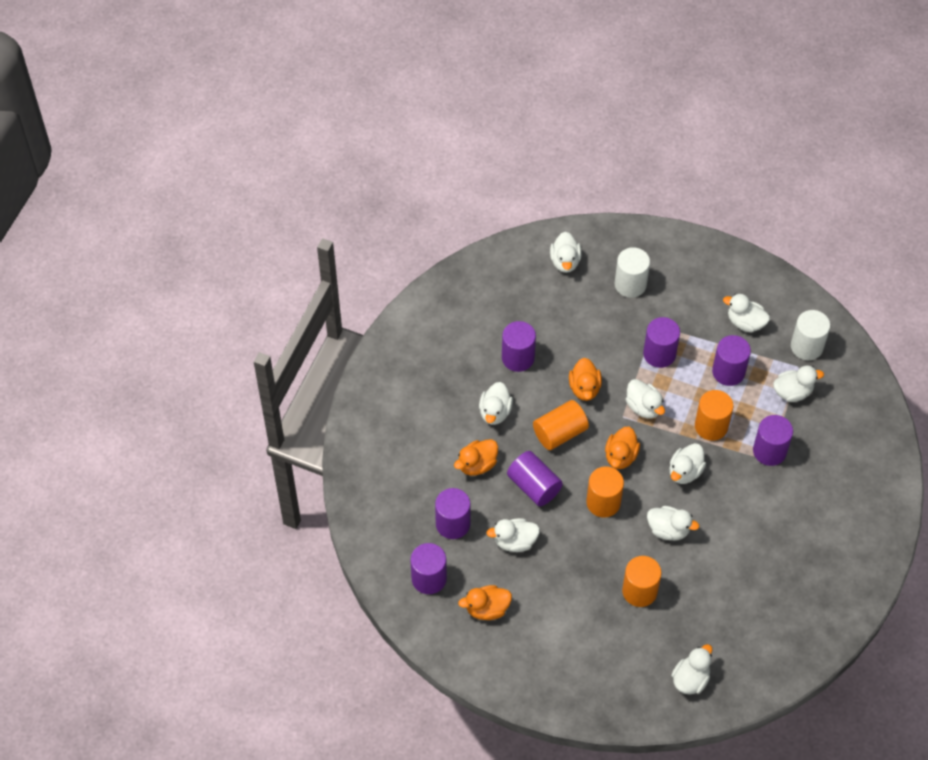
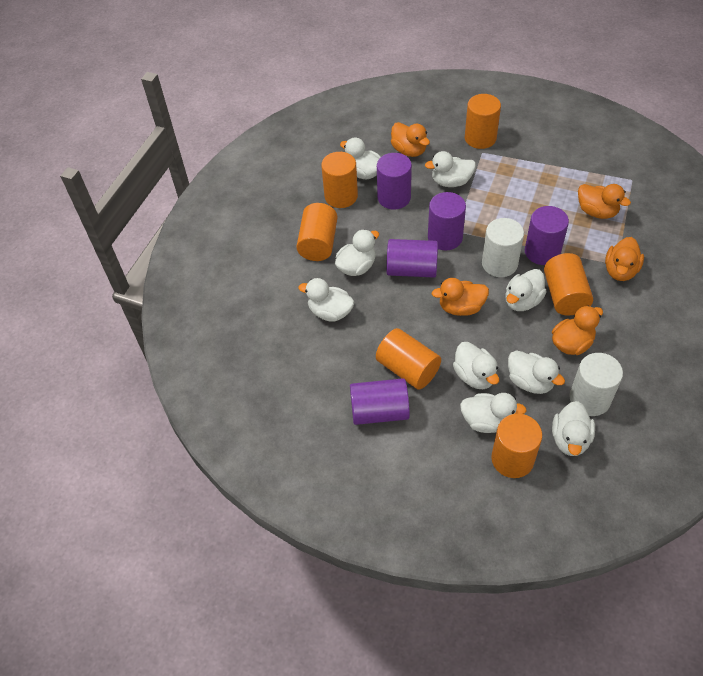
orange cylinder: [533,400,589,450] [586,466,624,518] [622,556,662,607] [695,390,734,441] = 4 -> [296,203,338,261] [321,152,358,208] [376,328,441,390] [465,94,501,149] [491,414,542,478] [544,253,593,316] = 6
orange duck: [454,439,498,476] [458,585,512,620] [569,358,602,401] [605,427,640,469] = 4 -> [391,122,430,157] [432,278,489,316] [552,305,603,355] [578,184,631,219] [605,237,644,281] = 5
purple cylinder: [410,543,447,594] [435,488,470,539] [502,321,536,372] [507,451,563,506] [643,317,680,368] [712,335,751,386] [753,415,793,466] = 7 -> [350,378,410,425] [377,153,412,210] [386,239,438,278] [428,192,466,250] [525,206,569,265] = 5

